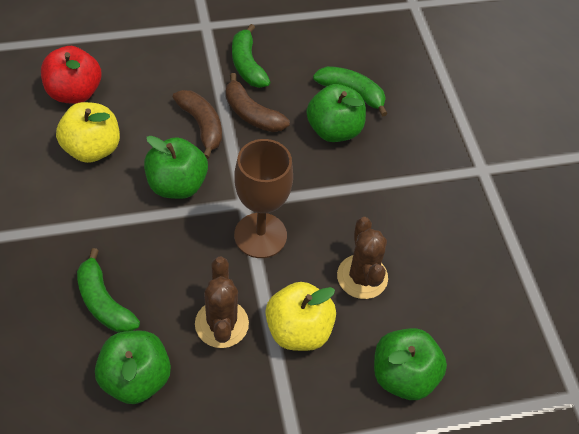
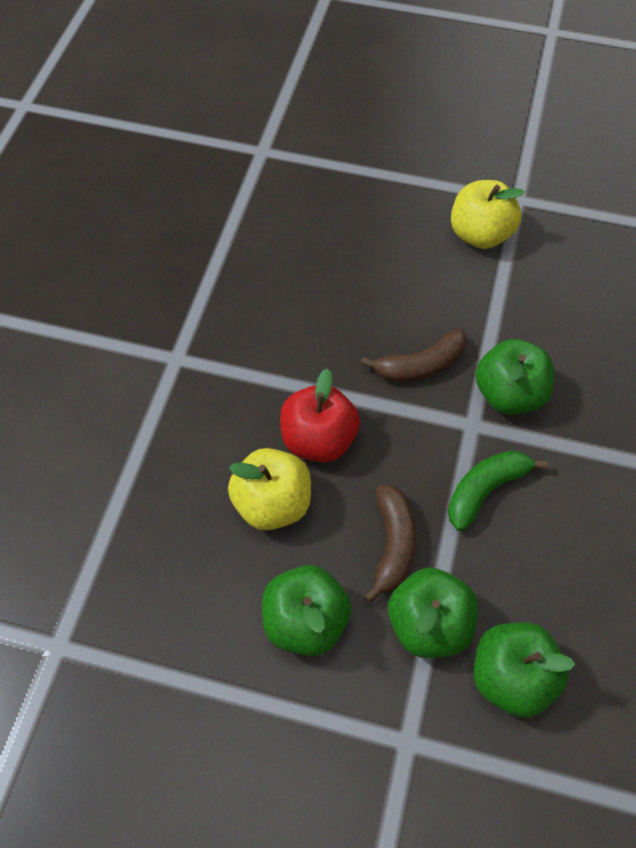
brown cactus: [195,257,249,348] [337,217,388,299] = 2 -> none = 0
brown goblet: [234,139,293,258] = 1 -> none = 0
green banana: [77,248,140,333] [232,24,270,88] [313,66,388,117] = 3 -> [448,450,548,531] = 1

